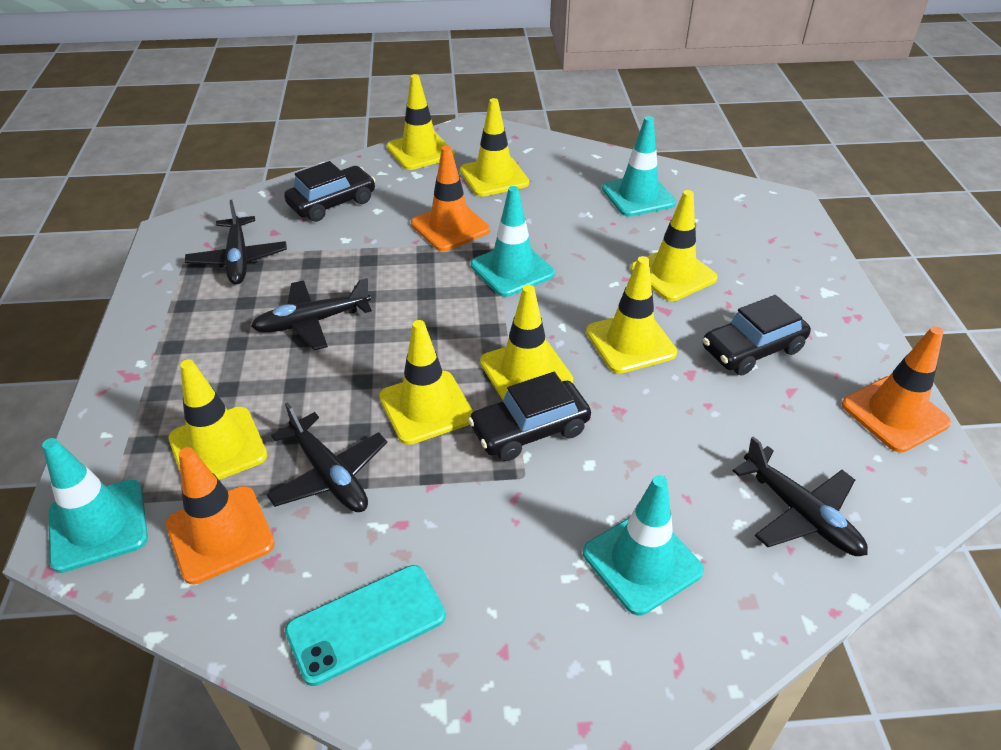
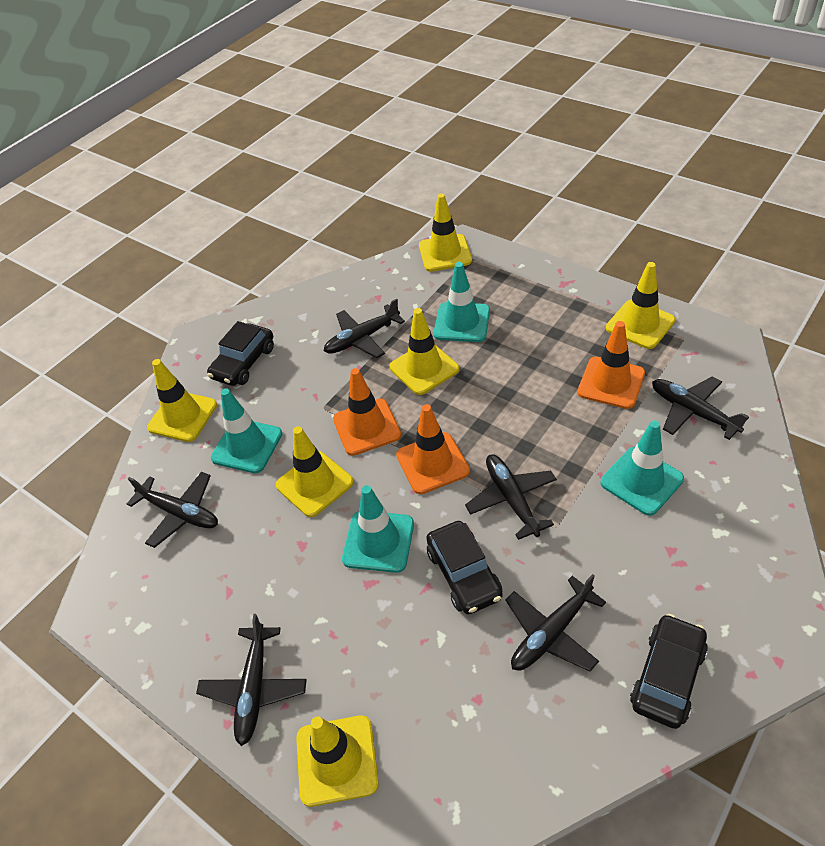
black plane: [185,200,287,284] [251,278,372,350] [267,402,387,512] [733,437,868,556] = 4 -> [127,472,218,548] [196,614,307,746] [324,298,405,358] [465,454,557,540] [505,574,606,671] [652,376,749,440] = 6
turquoise phone: [285,565,446,686] = 1 -> none = 0
yellow traffic cone: [169,359,267,480] [379,320,473,445] [386,74,455,170] [460,98,529,197] [480,285,573,400] [586,256,677,374] [630,190,718,301] = 7 -> [147,359,217,442] [276,426,354,517] [296,715,379,807] [389,308,459,395] [419,193,472,272] [606,262,676,349] = 6

